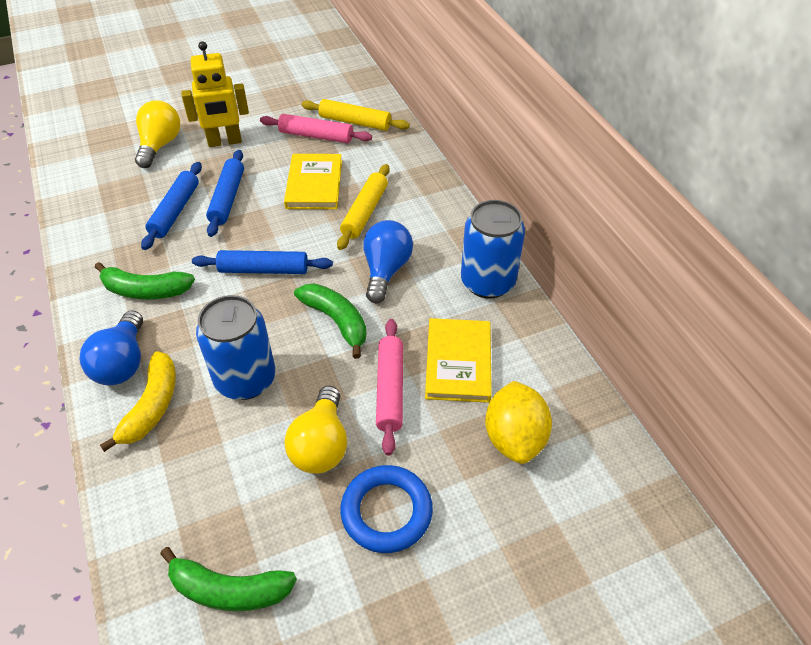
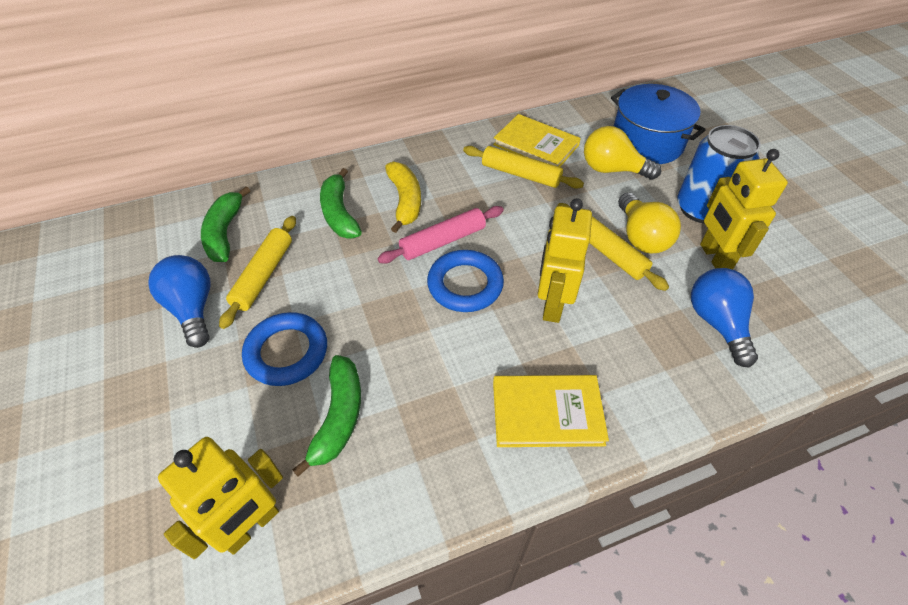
blue can: [196,295,276,400] [461,200,525,299] = 2 -> [677,125,761,223] = 1
blue pot: none = 0 -> [611,84,706,164] = 1
blue ring: [340,465,433,553] = 1 -> [242,312,327,386] [427,250,504,312] = 2
blue rolling pin: [141,162,202,250] [192,250,333,274] [206,150,244,237] = 3 -> none = 0
pink rolling pin: [260,114,372,143] [376,319,403,456] = 2 -> [377,206,504,264] = 1
yellow lemon: [485,381,552,464] = 1 -> none = 0
yellow robot: [181,41,249,147] = 1 -> [158,437,283,559] [538,198,592,323] [700,149,788,269] = 3
yellow rolling pin: [301,99,410,131] [337,164,390,250] = 2 -> [219,216,296,329] [463,146,584,189] [557,203,669,291] = 3

